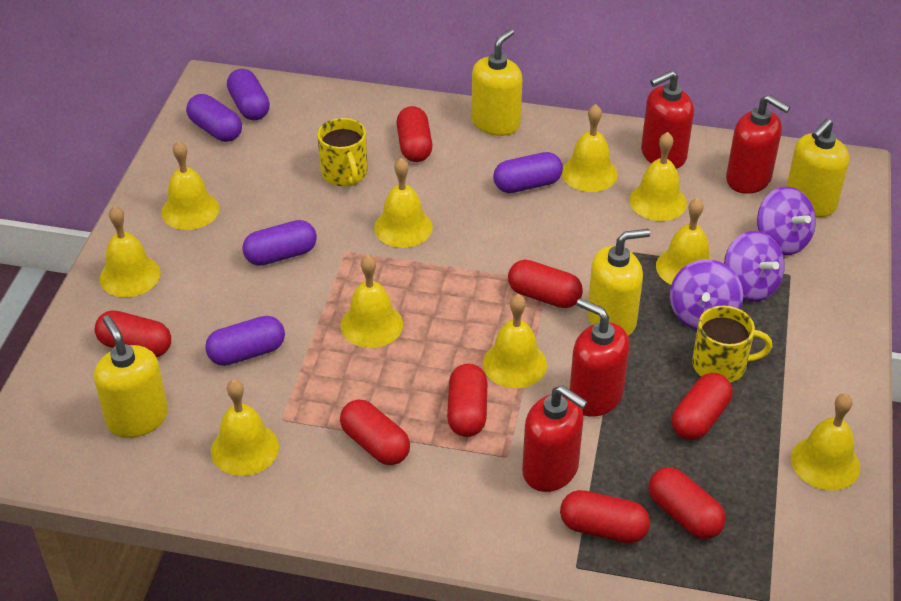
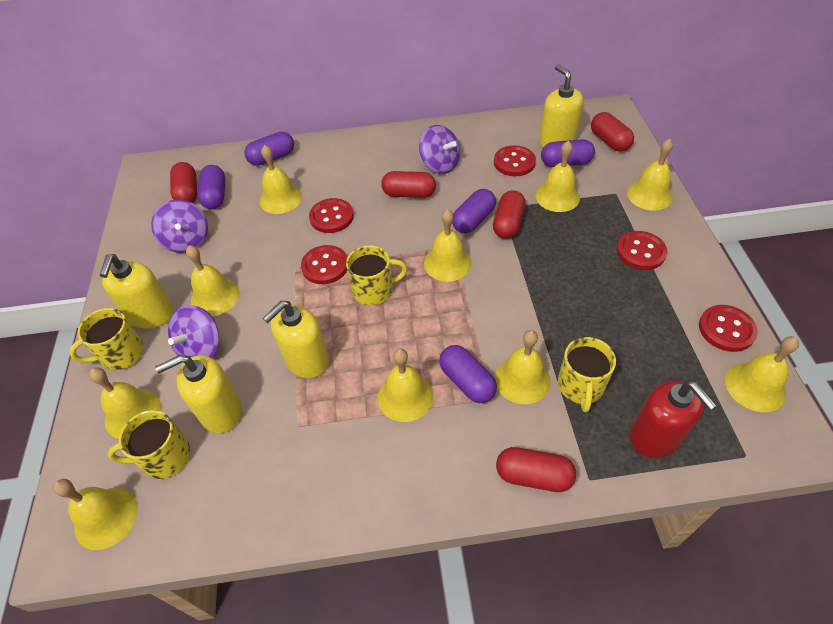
red button: none = 0 -> [301,245,347,284] [309,198,354,233] [494,145,536,176] [616,231,667,270] [699,305,758,352] = 5
red capsule: [95,311,171,357] [340,399,410,465] [396,106,432,162] [447,364,487,437] [508,260,583,308] [560,490,650,543] [649,467,726,539] [672,373,732,440] = 8 -> [170,162,197,203] [381,171,436,198] [493,190,526,239] [496,447,576,492] [591,112,634,152] = 5
red soap dispenser: [522,385,588,492] [570,298,630,417] [641,71,694,169] [726,95,790,194] = 4 -> [630,381,717,458] = 1
yellow mug: [317,118,368,186] [692,306,772,383] = 2 -> [69,308,144,370] [108,410,191,479] [346,245,407,305] [558,337,616,412] = 4

